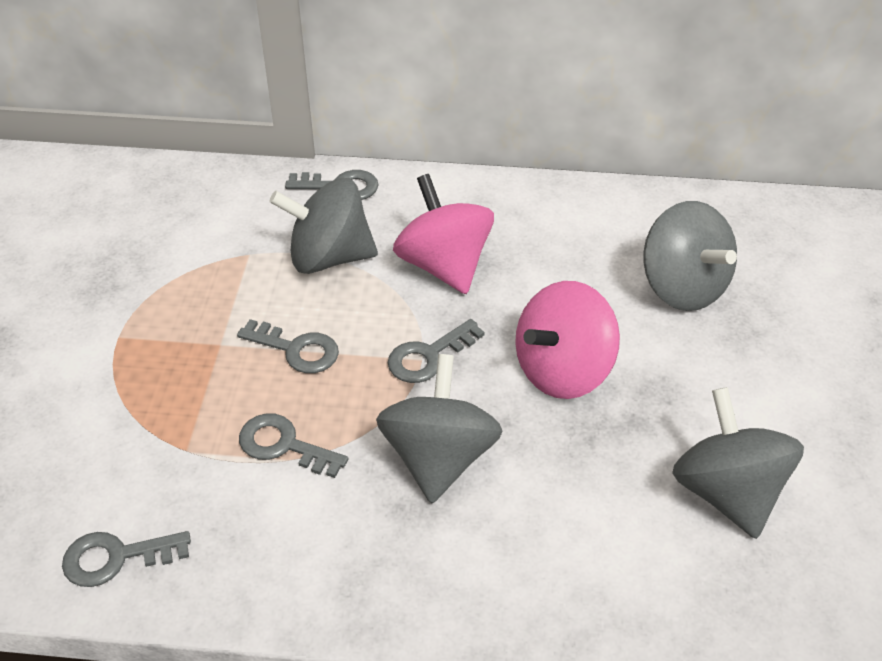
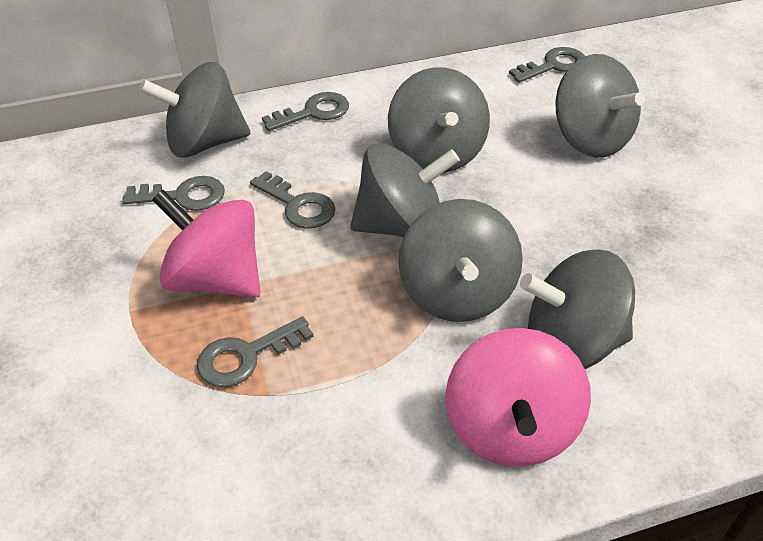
grey spinning top: [269,178,378,274] [376,354,503,503] [644,201,737,311] [672,387,804,539] = 4 -> [139,62,250,158] [350,143,460,237] [388,67,490,173] [399,199,523,322] [520,249,635,369] [556,54,645,158] = 6

